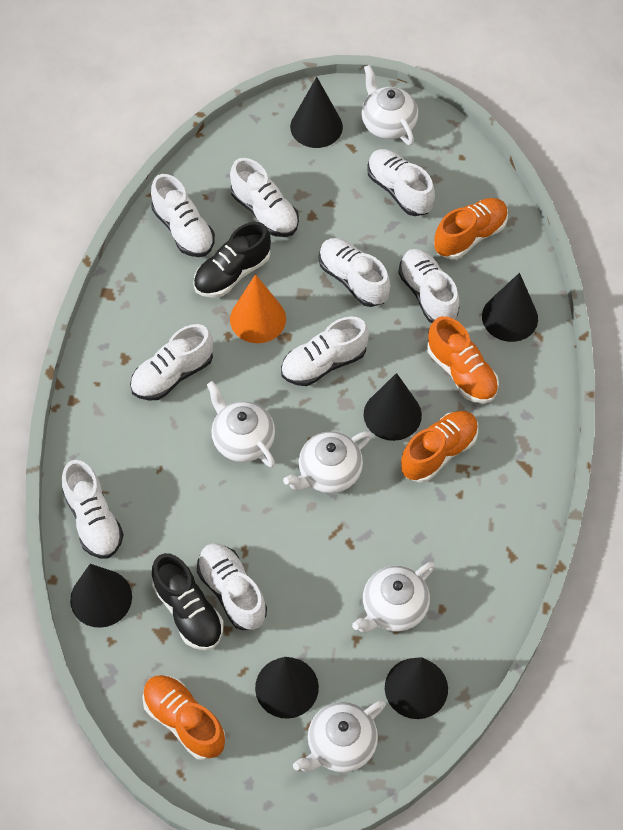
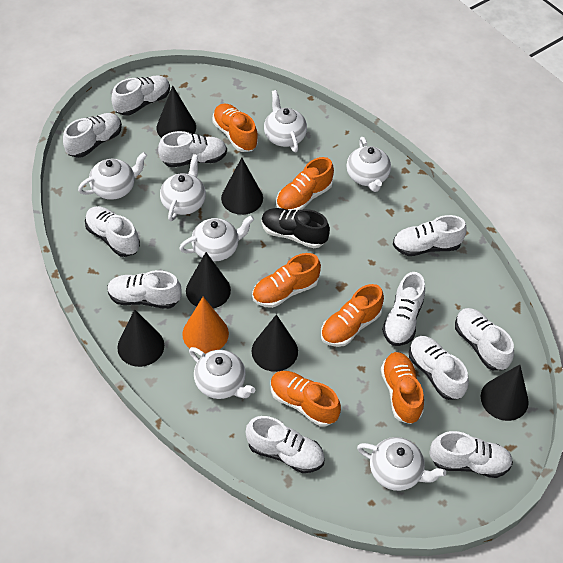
black shoe: [152,553,224,651] [193,222,271,298] = 2 -> [262,208,330,248] = 1
orange shoe: [142,675,225,760] [401,411,478,483] [427,316,499,403] [434,198,508,259] = 4 -> [212,104,258,152] [252,253,321,308] [271,371,341,426] [276,157,334,210] [321,284,384,347] [381,352,424,424] = 6
white shoe: [62,460,124,559] [130,324,213,401] [151,174,215,257] [197,543,267,630] [230,158,299,237] [281,317,369,386] [319,238,390,307] [367,149,435,216] [398,249,459,323] = 9 -> [63,113,122,158] [85,206,140,257] [107,270,182,309] [111,75,170,116] [158,131,227,167] [246,416,325,473] [382,272,425,346] [393,215,467,256] [409,336,469,400] [429,431,513,478] [455,308,514,371] = 11
white teapot: [207,381,275,467] [283,431,372,493] [293,700,386,772] [352,562,435,633] [361,65,418,145] = 5 -> [78,152,147,200] [160,154,206,221] [179,215,254,261] [189,347,255,399] [264,90,307,152] [346,137,391,192] [357,437,446,491] = 7

